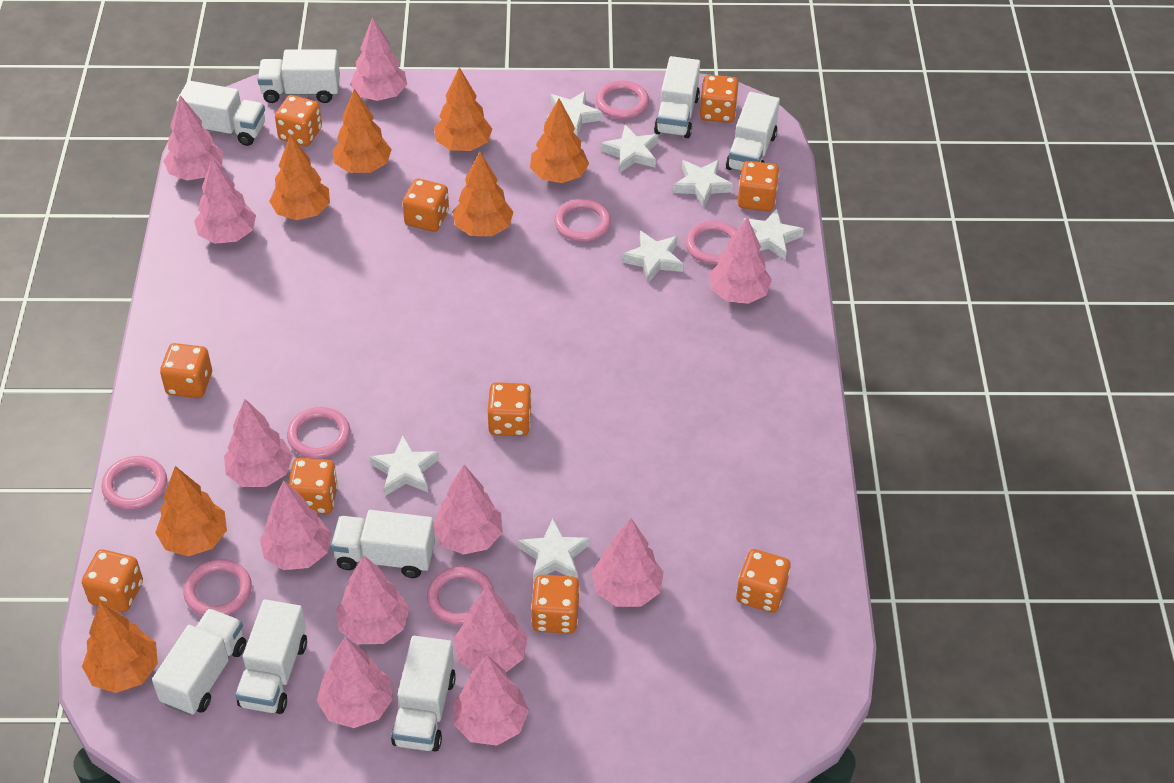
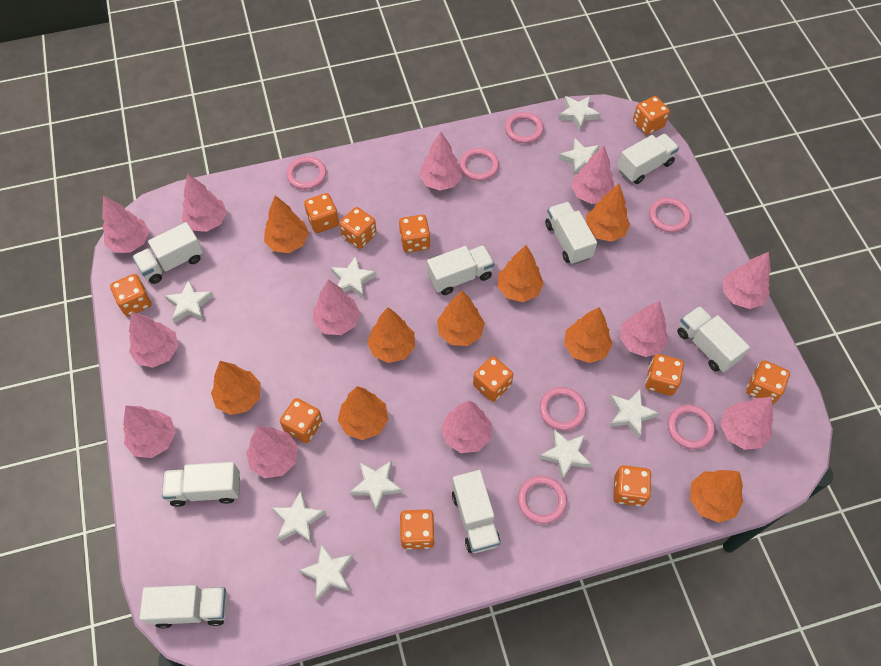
orange dice: [82,549,143,612] [160,343,212,398] [275,95,322,146] [288,458,338,514] [402,179,449,232] [488,382,532,436] [531,575,580,634] [700,75,739,123] [736,549,791,613] [738,161,779,211] = 10 -> [110,274,152,316] [280,398,323,443] [304,193,339,233] [339,207,377,249] [399,215,430,253] [400,509,435,550] [473,356,513,402] [613,465,651,506] [633,96,670,135] [645,354,684,396] [746,360,790,404] = 11
orange tree: [82,602,158,693] [155,466,227,556] [269,134,330,220] [332,89,392,173] [434,67,492,151] [453,152,513,236] [530,99,589,183] = 7 -> [211,361,261,415] [264,195,309,253] [338,386,388,440] [367,307,415,363] [437,291,485,346] [498,245,544,302] [564,307,612,363] [586,184,630,242] [690,470,743,523] = 9
white star: [370,435,439,496] [518,519,589,582] [545,91,602,136] [601,125,658,172] [622,230,683,283] [673,160,733,207] [743,209,804,260] = 7 -> [165,280,214,323] [272,491,326,544] [299,543,353,601] [331,256,377,298] [350,460,403,511] [539,429,592,480] [558,96,601,130] [559,138,600,177] [609,389,659,438] = 9

